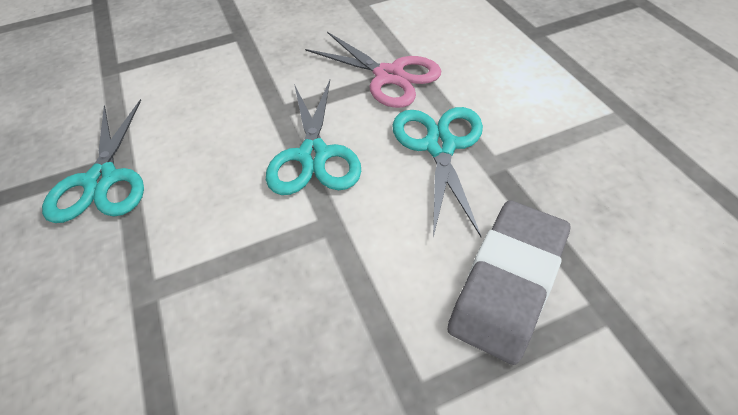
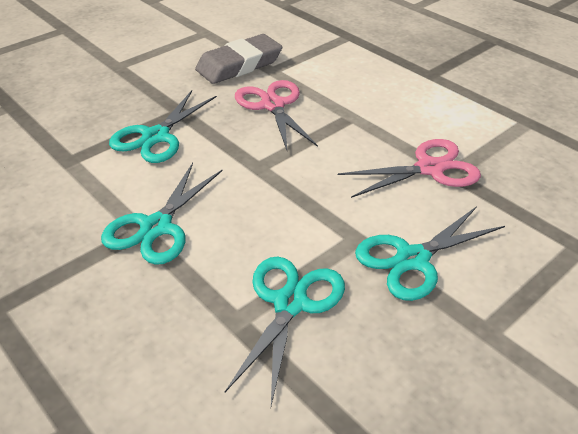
pink scissors: [305,32,441,108] = 1 -> [235,80,318,150] [338,139,481,198] = 2
turquoise scissors: [42,99,144,223] [266,80,361,195] [392,107,483,237] = 3 -> [101,163,223,265] [109,90,217,163] [225,257,345,406] [355,206,505,301] = 4

